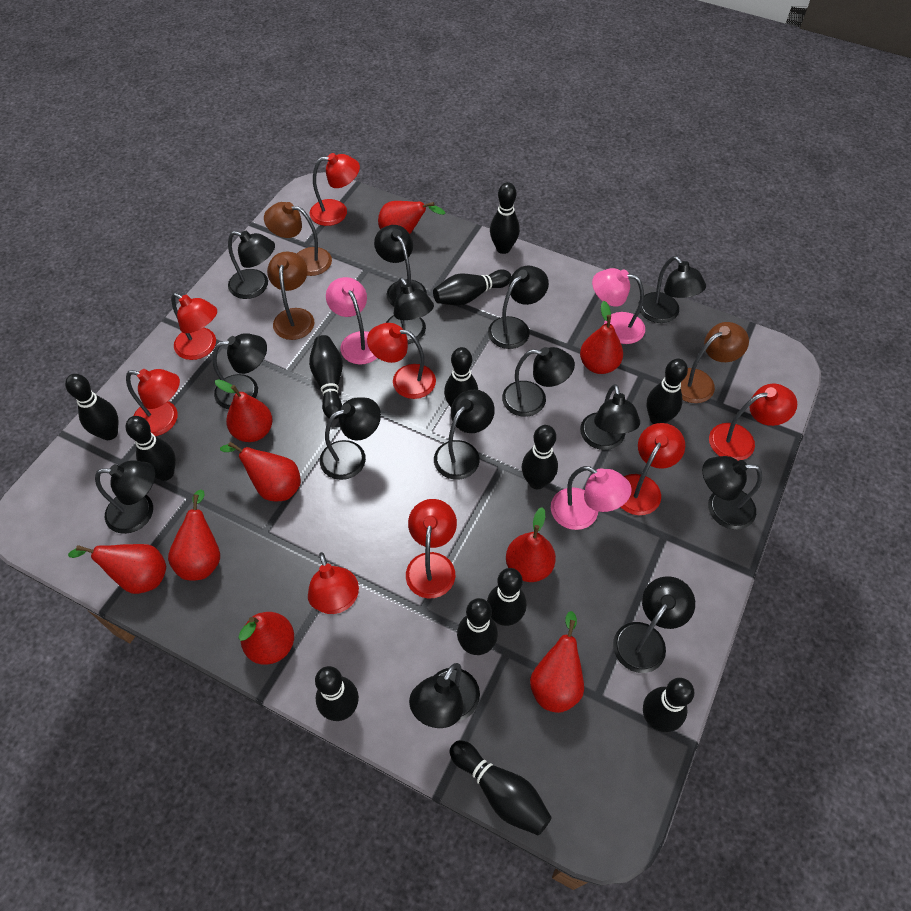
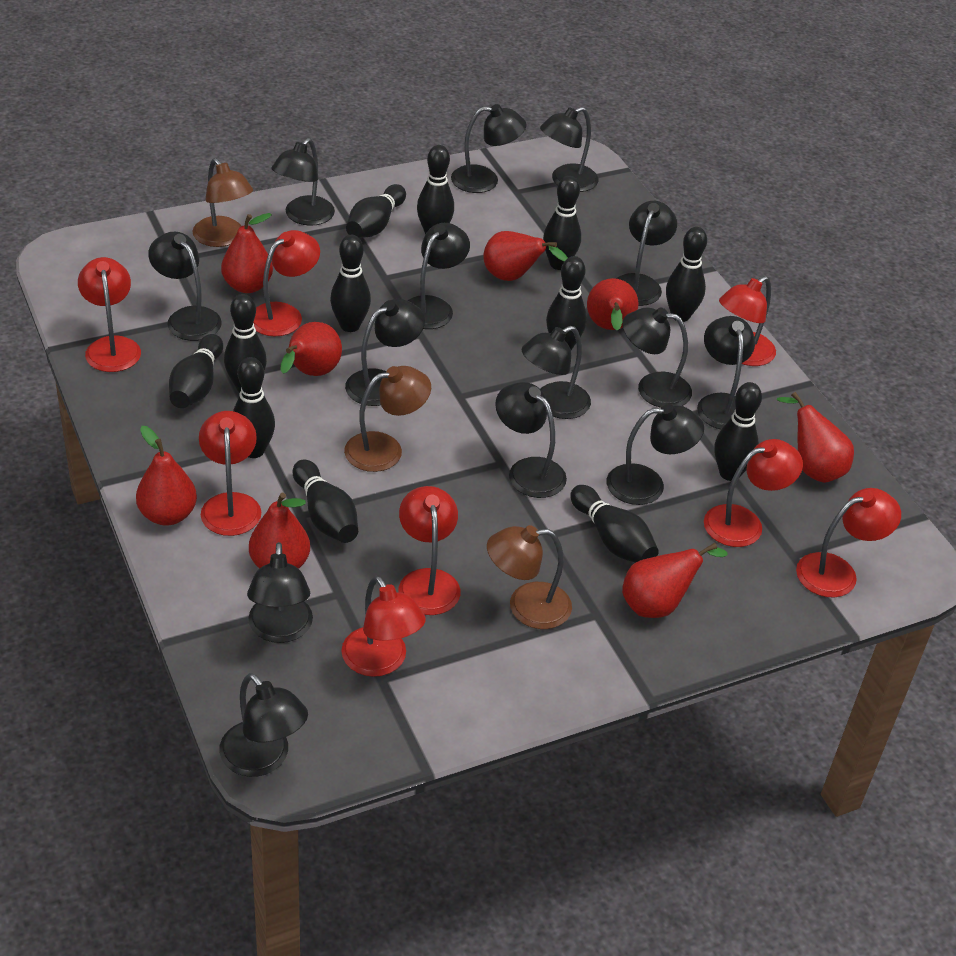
black bowling pin: [65,374,118,440] [126,416,176,481] [309,335,343,419] [315,666,359,721] [433,269,512,306] [444,347,478,407] [450,740,552,836] [457,598,498,655] [487,568,526,626] [490,182,520,254] [522,425,558,489] [643,678,694,732] [646,359,688,424] = 13 -> [169,334,223,408] [224,294,267,392] [233,357,275,458] [292,460,358,543] [330,235,371,332] [346,184,406,238] [417,145,454,234] [543,176,581,270] [546,256,587,350] [570,485,659,563] [666,227,707,322] [715,382,762,481] = 12
pink lamp: [326,277,377,365] [551,466,632,530] [592,268,645,344] = 3 -> none = 0
red pear: [68,544,166,594] [168,490,220,581] [215,379,273,442] [220,442,301,501] [238,612,294,665] [378,201,445,234] [506,507,556,582] [530,611,584,713] [580,301,623,374] = 9 -> [136,426,197,525] [221,213,273,293] [249,493,310,569] [280,322,342,376] [483,231,568,281] [587,278,638,330] [622,543,727,618] [777,392,854,483] = 8

